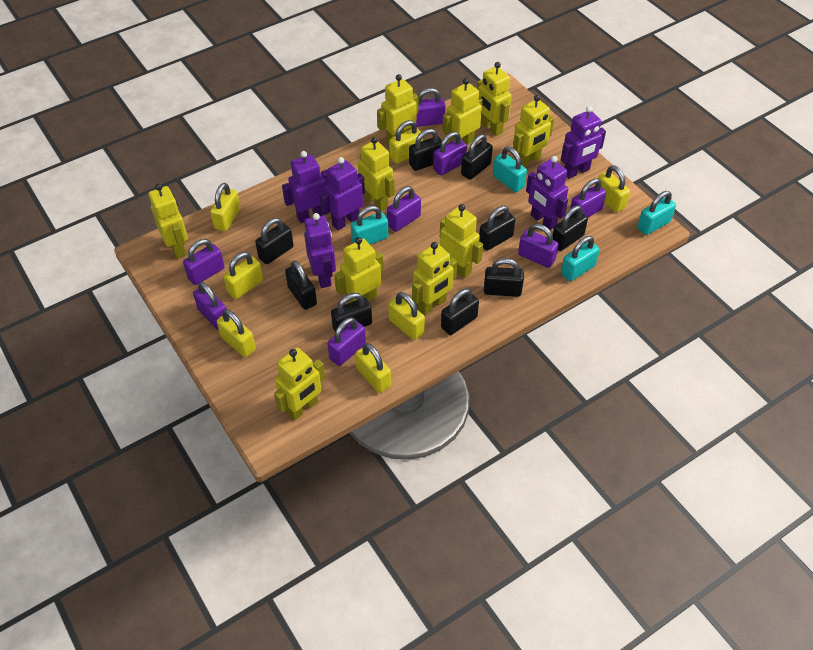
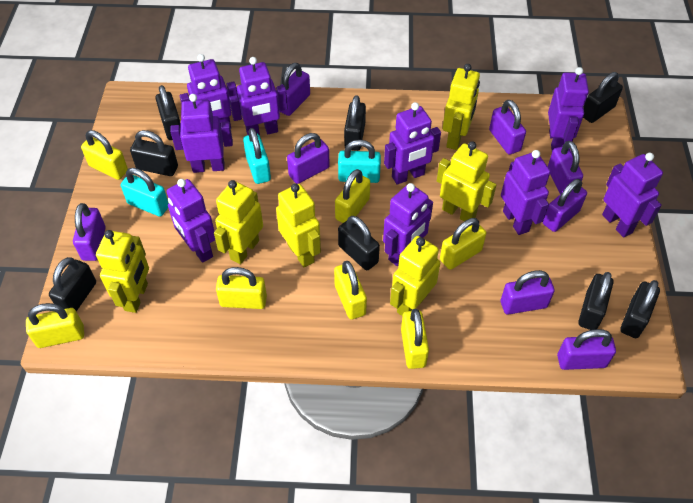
black padlock: [255,218,293,264] [285,260,317,310] [331,293,372,331] [409,129,442,171] [441,289,479,335] [461,134,493,180] [479,206,515,251] [484,258,524,297] [553,206,588,251] = 9 -> [49,257,96,312] [130,130,178,176] [155,85,181,140] [338,216,380,270] [344,95,366,151] [578,272,613,330] [583,72,623,123] [620,280,660,338] = 8
purple robot: [282,151,329,223] [304,213,336,288] [319,157,365,230] [526,156,568,230] [561,106,606,179] = 5 -> [167,179,215,263] [170,94,233,173] [180,54,238,128] [229,57,288,135] [383,183,433,266] [384,102,441,185] [501,150,550,235] [548,67,589,151] [602,153,663,238] = 9
turquoise padlock: [351,206,388,244] [493,147,527,192] [561,236,600,281] [637,191,676,235] = 4 -> [121,168,168,217] [243,128,271,184] [338,140,381,183] = 3
yellow robot: [148,184,188,259] [274,348,325,421] [334,237,383,303] [358,137,395,211] [377,74,419,145] [412,242,457,315] [440,204,483,278] [442,78,483,145] [477,62,512,136] [513,95,554,167] = 10 -> [96,230,149,313] [214,180,263,264] [276,183,321,267] [390,236,440,316] [437,141,496,221] [443,64,480,150] = 6

